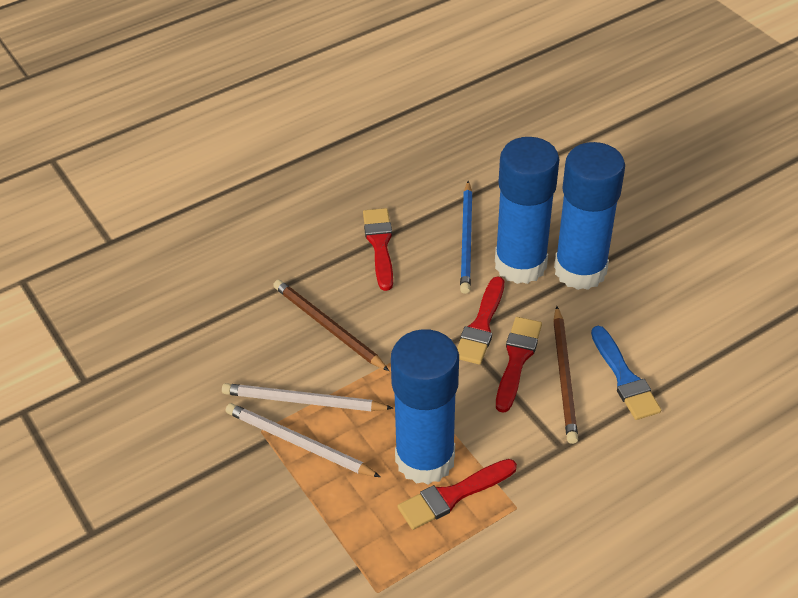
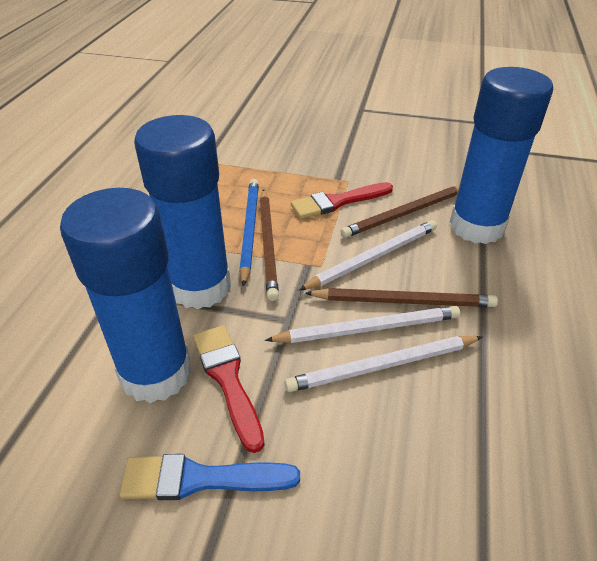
brown pencil: [273,280,389,371] [553,306,578,444] = 2 -> [260,189,279,301] [305,288,498,307] [341,186,459,238] = 3
red brush: [363,208,393,291] [398,459,517,530] [457,276,504,365] [496,317,542,413] = 4 -> [193,325,265,453] [291,182,393,219] = 2
white pencil: [222,383,393,411] [226,403,381,477] = 2 -> [265,306,460,343] [285,336,482,392] [299,220,437,290] = 3

